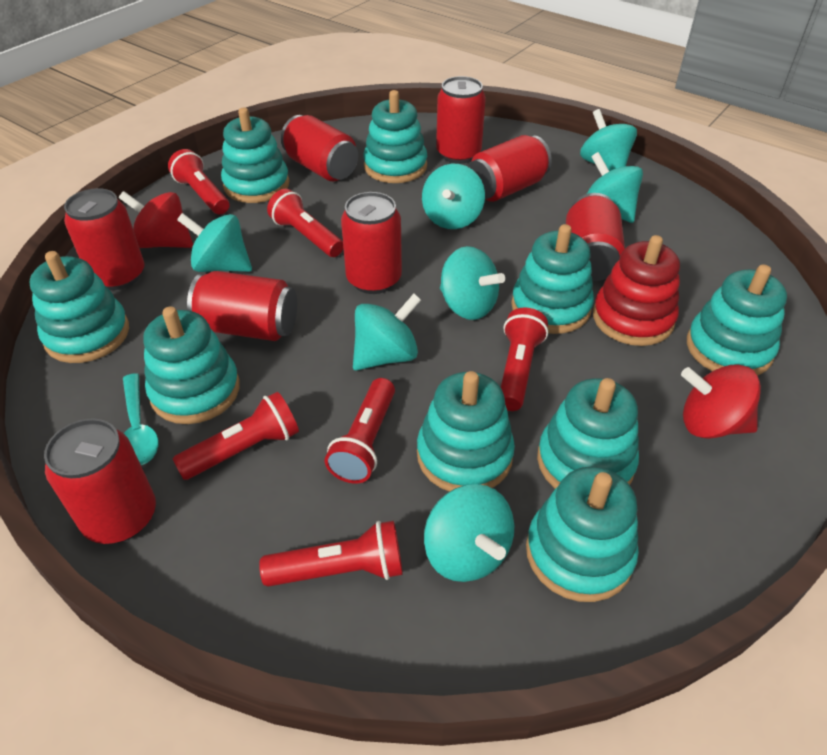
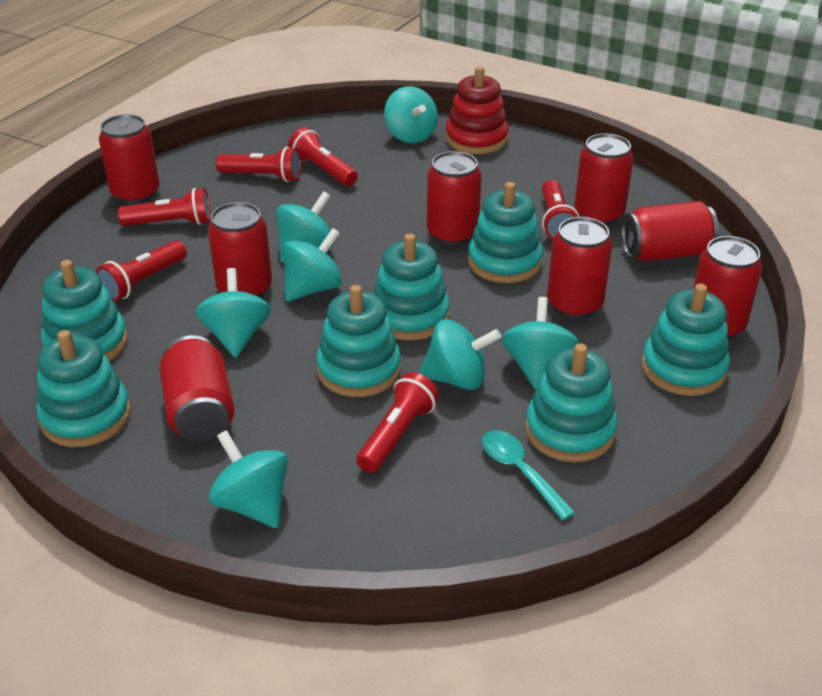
red spinning top: [119,191,193,248] [681,365,761,439] = 2 -> none = 0
turquoise stacking toy: [30,251,129,363] [143,306,240,424] [221,108,290,203] [363,90,427,183] [417,371,515,492] [511,224,594,334] [526,467,639,602] [537,378,639,489] [687,264,787,376] = 9 -> [37,330,131,447] [41,260,128,361] [316,285,401,397] [373,233,450,340] [468,182,543,283] [525,343,617,462] [642,283,730,396] = 7

